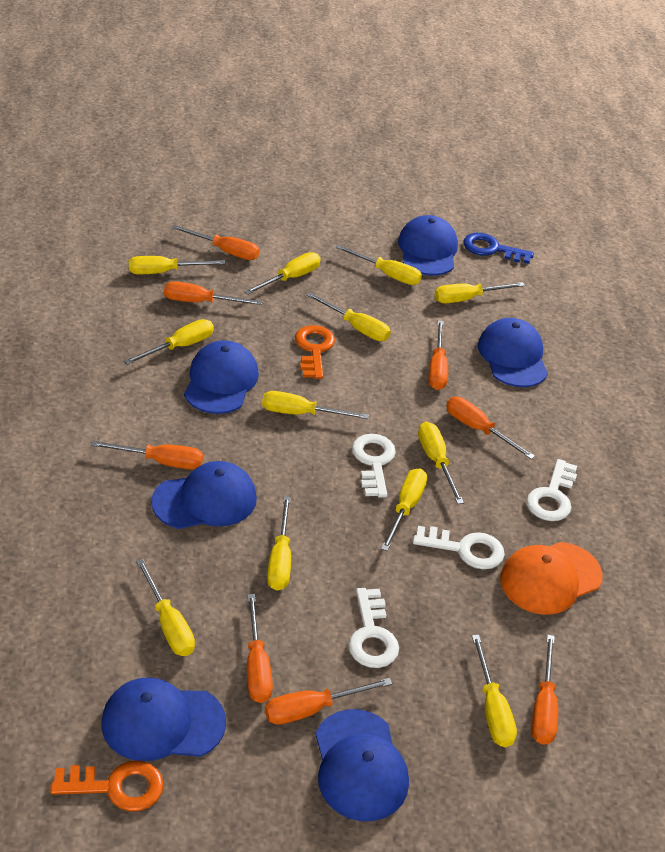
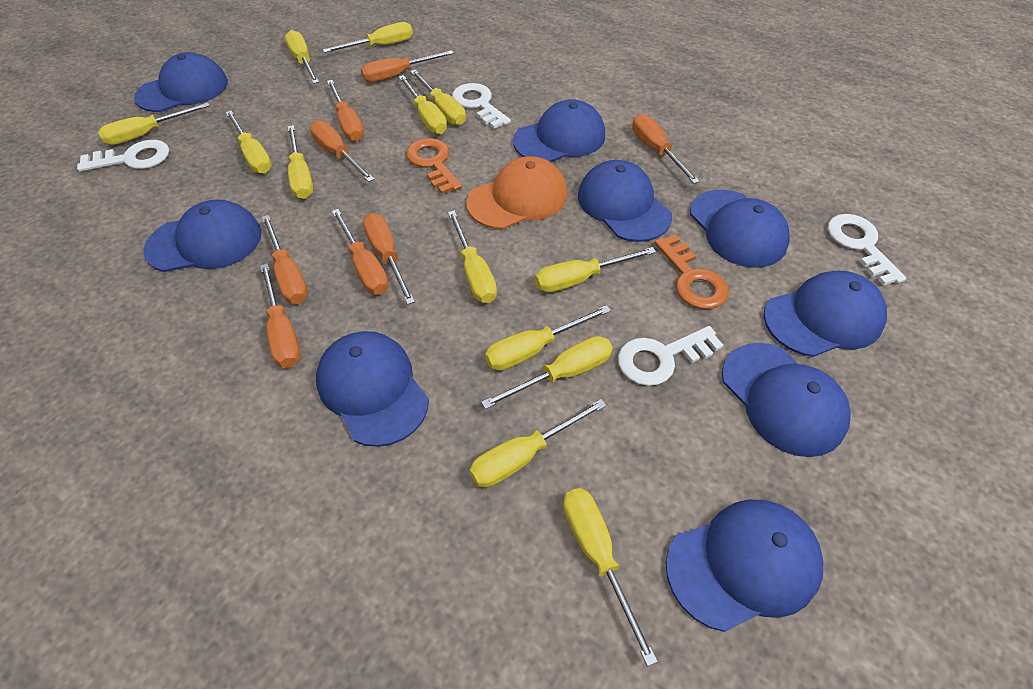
blue cap: [102,677,226,761] [151,461,257,529] [184,340,259,414] [315,709,409,821] [398,215,458,276] [478,318,548,387] = 6 -> [134,52,228,112] [144,199,262,272] [316,331,429,447] [513,99,605,162] [578,160,672,242] [666,499,823,632] [690,190,790,268] [722,343,851,457] [764,271,887,357] = 9
blue key: [463,233,534,264] = 1 -> none = 0
yellow screwdriver: [124,319,214,365] [128,256,225,274] [136,559,195,656] [244,252,320,295] [262,391,369,419] [267,496,291,591] [307,292,391,341] [336,245,422,285] [381,468,428,551] [418,422,464,504] [435,282,525,303] [472,635,517,747] = 12 -> [98,102,210,145] [225,111,272,174] [285,30,319,84] [288,125,313,199] [323,22,413,53] [398,75,447,134] [410,70,466,125] [448,210,497,303] [470,399,607,488] [481,336,613,409] [485,305,611,371] [535,247,656,293] [563,488,658,666] = 13

